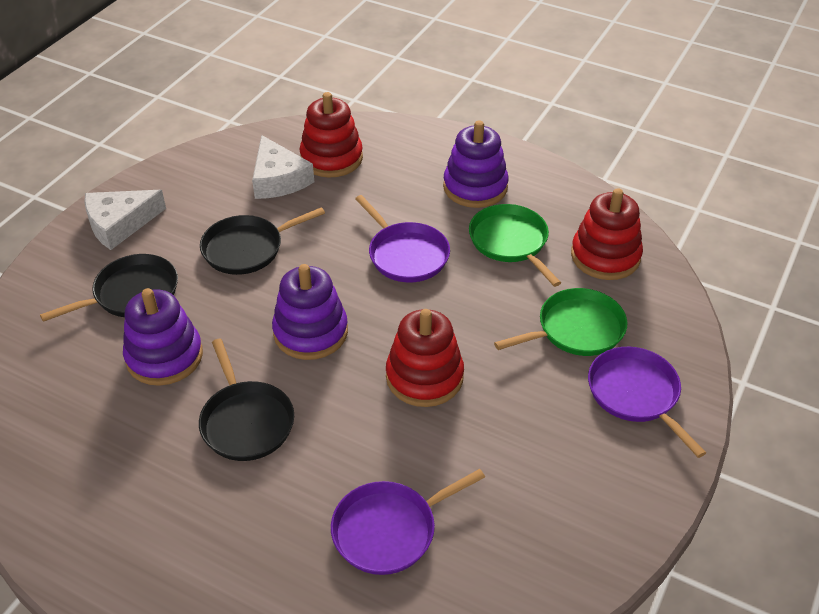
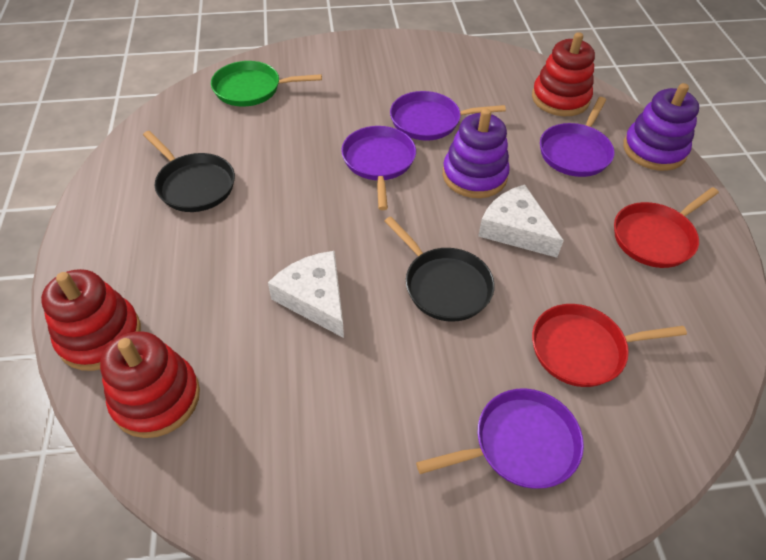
black pan: [40,254,178,322] [199,339,294,461] [200,207,325,275] = 3 -> [143,131,235,212] [384,217,495,322] = 2
green pan: [469,204,561,287] [494,288,627,356] = 2 -> [211,61,322,107] = 1
purple pan: [331,469,485,575] [355,195,450,282] [588,347,706,458] = 3 -> [341,126,416,210] [390,91,506,141] [416,388,584,489] [540,97,615,177] = 4
purple stacking toy: [123,288,203,386] [272,264,348,360] [443,120,509,208] = 3 -> [443,108,510,198] [623,83,699,171] = 2
red pan: none = 0 -> [532,304,687,387] [614,187,719,268] = 2

